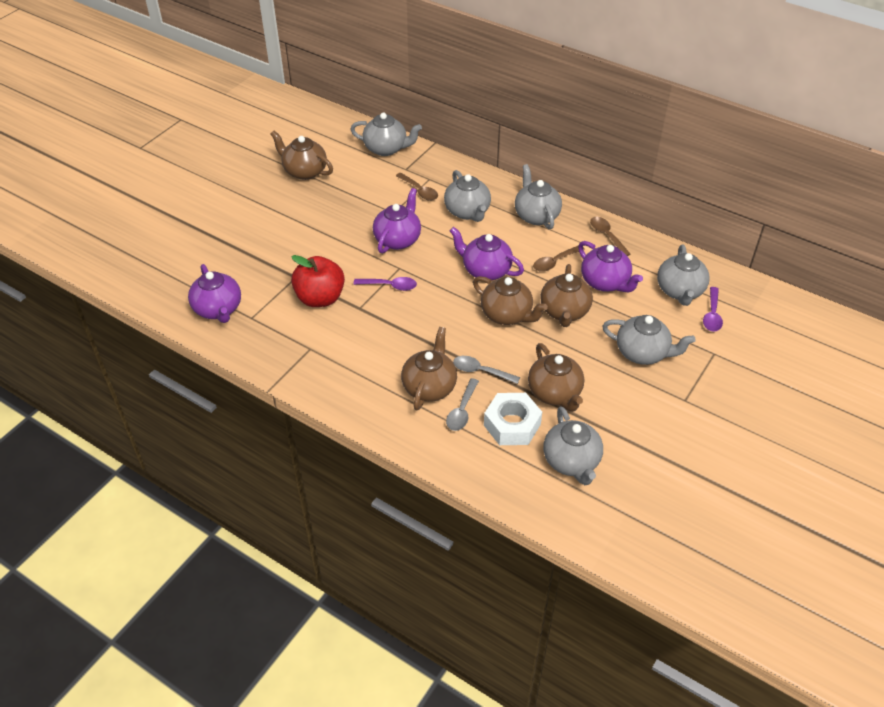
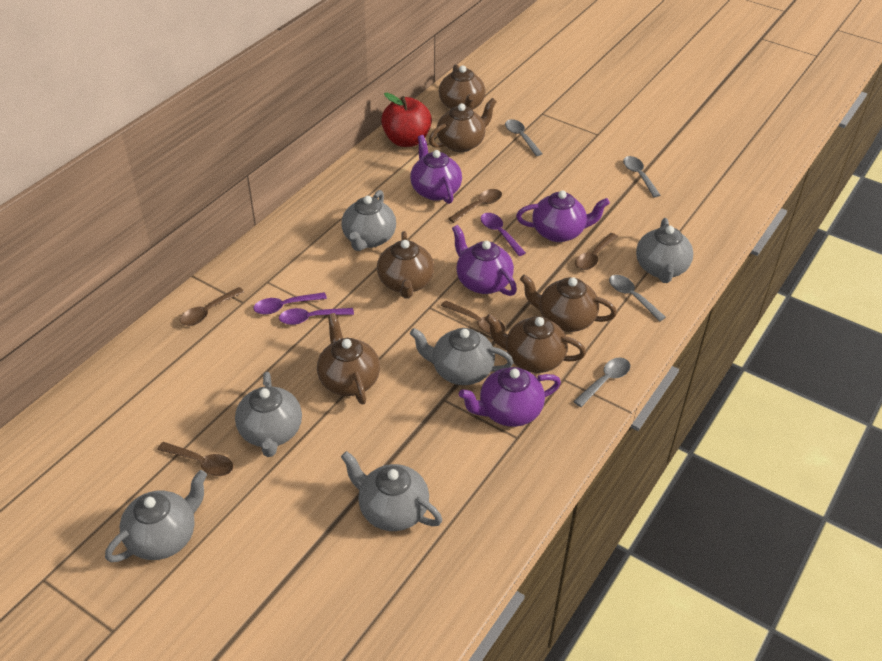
brown spoon: [396,173,438,201] [533,245,585,272] [590,217,631,256] = 3 -> [157,442,234,476] [180,287,244,326] [441,300,506,335] [448,189,502,223] [575,233,618,270] = 5
brown teapot: [270,131,333,180] [401,327,457,410] [473,276,548,325] [528,343,584,412] [540,264,593,327] = 5 -> [317,313,380,404] [377,231,434,299] [429,98,497,152] [439,64,486,110] [485,314,586,373] [520,275,617,332] = 6
grey spoon: [446,378,479,431] [453,356,520,384] = 2 -> [505,119,543,156] [573,358,630,407] [609,275,666,322] [623,156,660,197] = 4
purple spoon: [353,277,417,291] [703,287,723,331] = 2 -> [253,292,327,314] [279,308,354,325] [481,213,526,256] = 3
white nut: [484,393,542,445] = 1 -> none = 0

